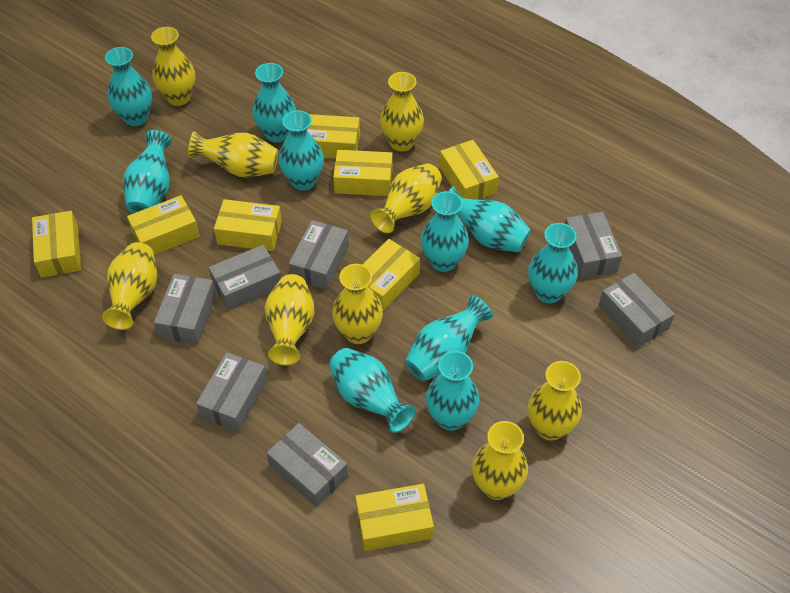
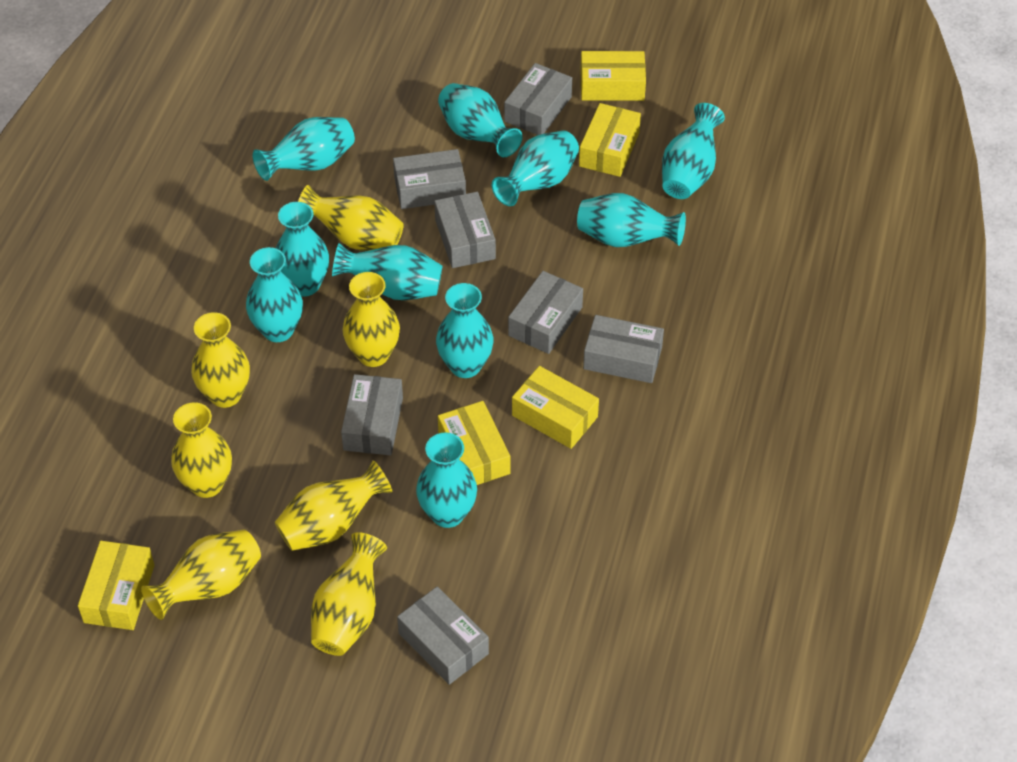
yellow box: [32,211,81,278] [127,195,200,255] [214,199,282,251] [307,114,360,159] [333,150,393,196] [355,484,434,551] [362,239,420,311] [439,140,499,200] = 8 -> [78,541,155,630] [438,401,510,485] [512,366,599,449] [579,103,641,177] [580,51,646,101] = 5
yellow vase: [102,242,157,330] [151,27,196,106] [188,131,278,177] [265,274,315,365] [332,264,383,344] [370,163,442,233] [380,72,424,152] [472,421,528,500] [528,361,582,441] = 9 -> [141,530,261,620] [171,402,232,498] [191,312,250,408] [275,460,393,551] [298,185,404,251] [311,532,387,656] [343,272,400,367] = 7

